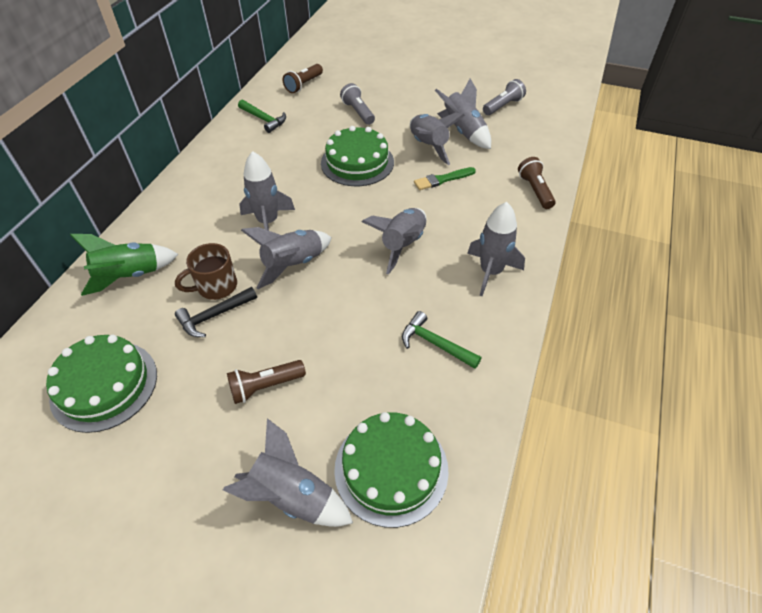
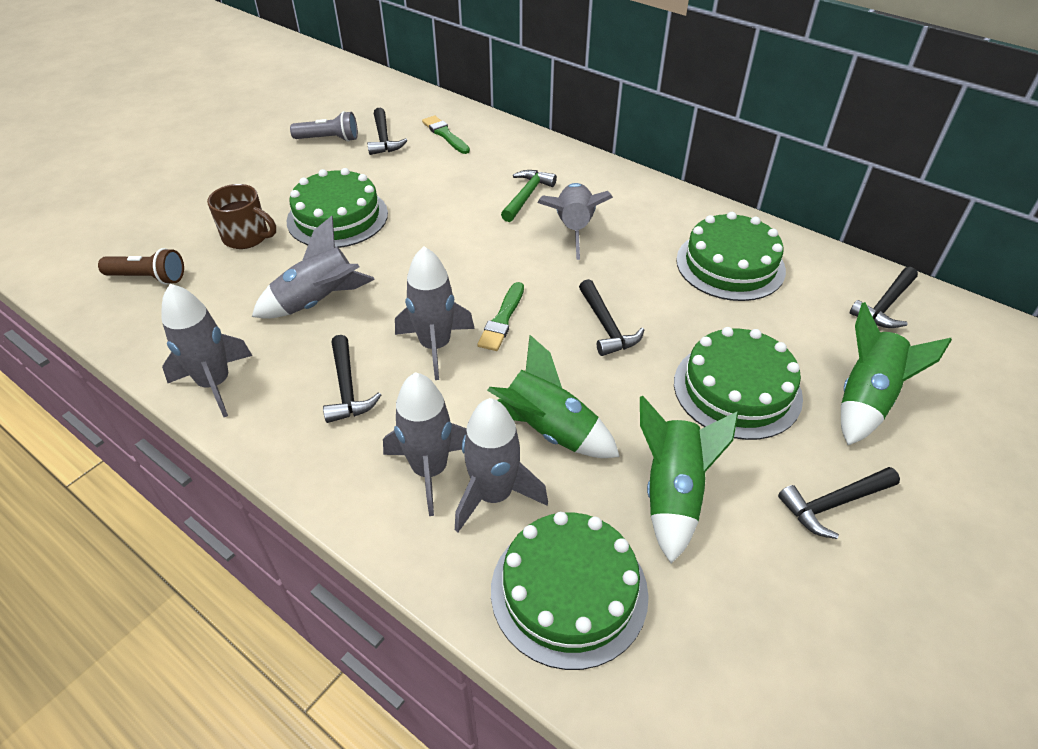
black hammer: [175,287,257,337] = 1 -> [323,335,381,423] [367,108,408,155] [579,279,644,356] [778,467,900,539] [850,267,918,328] = 5
brown flashlight: [227,360,306,404] [283,64,323,93] [518,157,556,209] = 3 -> [98,248,184,285] = 1
green brush: [414,167,476,190] = 1 -> [422,116,470,154] [477,282,524,351] = 2
green cake: [46,335,157,433] [321,126,394,186] [334,412,449,528] = 3 -> [286,168,388,248] [491,512,649,670] [674,327,803,440] [676,212,786,301] = 4
green hammer: [238,100,286,133] [402,311,482,369] = 2 -> [501,170,557,222] = 1
green rocket: [70,234,179,296] = 1 -> [487,335,620,458] [640,396,738,564] [841,302,952,445] = 3
grey flashlight: [340,83,375,125] [483,79,526,115] = 2 -> [290,111,358,142] = 1
grey rocket: [223,418,353,527] [239,151,295,231] [241,227,331,289] [362,208,426,274] [410,113,465,165] [435,79,491,149] [467,202,525,296] = 7 -> [162,284,252,417] [252,216,375,319] [383,372,467,516] [395,246,475,380] [455,398,548,532] [538,183,613,260] = 6

